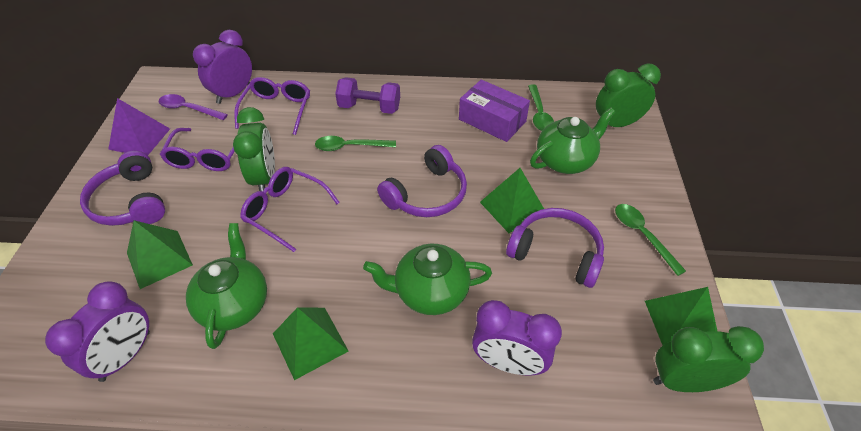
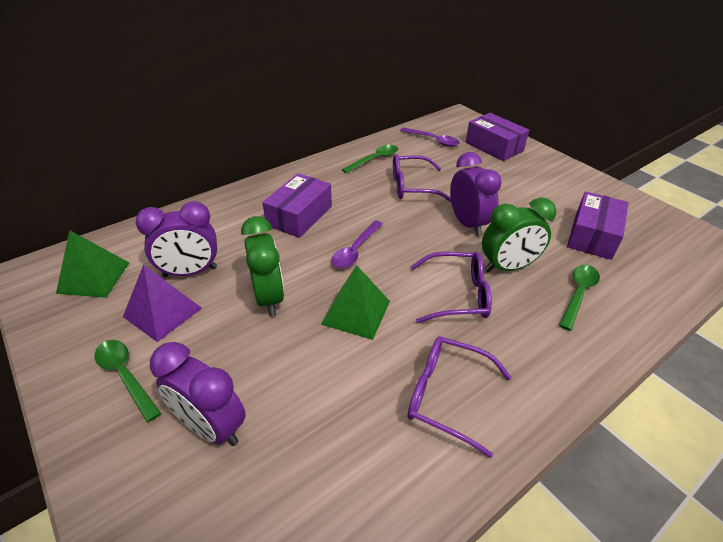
green clock: [233,107,275,191] [596,63,661,127] [653,326,764,392] = 3 -> [241,216,285,316] [482,198,557,273] = 2
green pyramid: [127,220,193,289] [273,307,348,380] [480,168,544,233] [645,287,717,345] = 4 -> [56,230,129,298] [321,265,390,340] = 2
green teapot: [186,223,267,349] [363,243,492,315] [530,107,615,174] = 3 -> none = 0
purple box: [459,80,530,142] = 1 -> [262,173,332,238] [466,113,529,161] [567,191,629,260] = 3
purple dumbbell: [335,77,400,114] = 1 -> none = 0
purple headphones: [80,150,165,226] [377,145,467,217] [506,208,604,288] = 3 -> none = 0
purple spoon: [159,94,228,120] = 1 -> [331,220,383,269] [400,127,460,147] = 2

